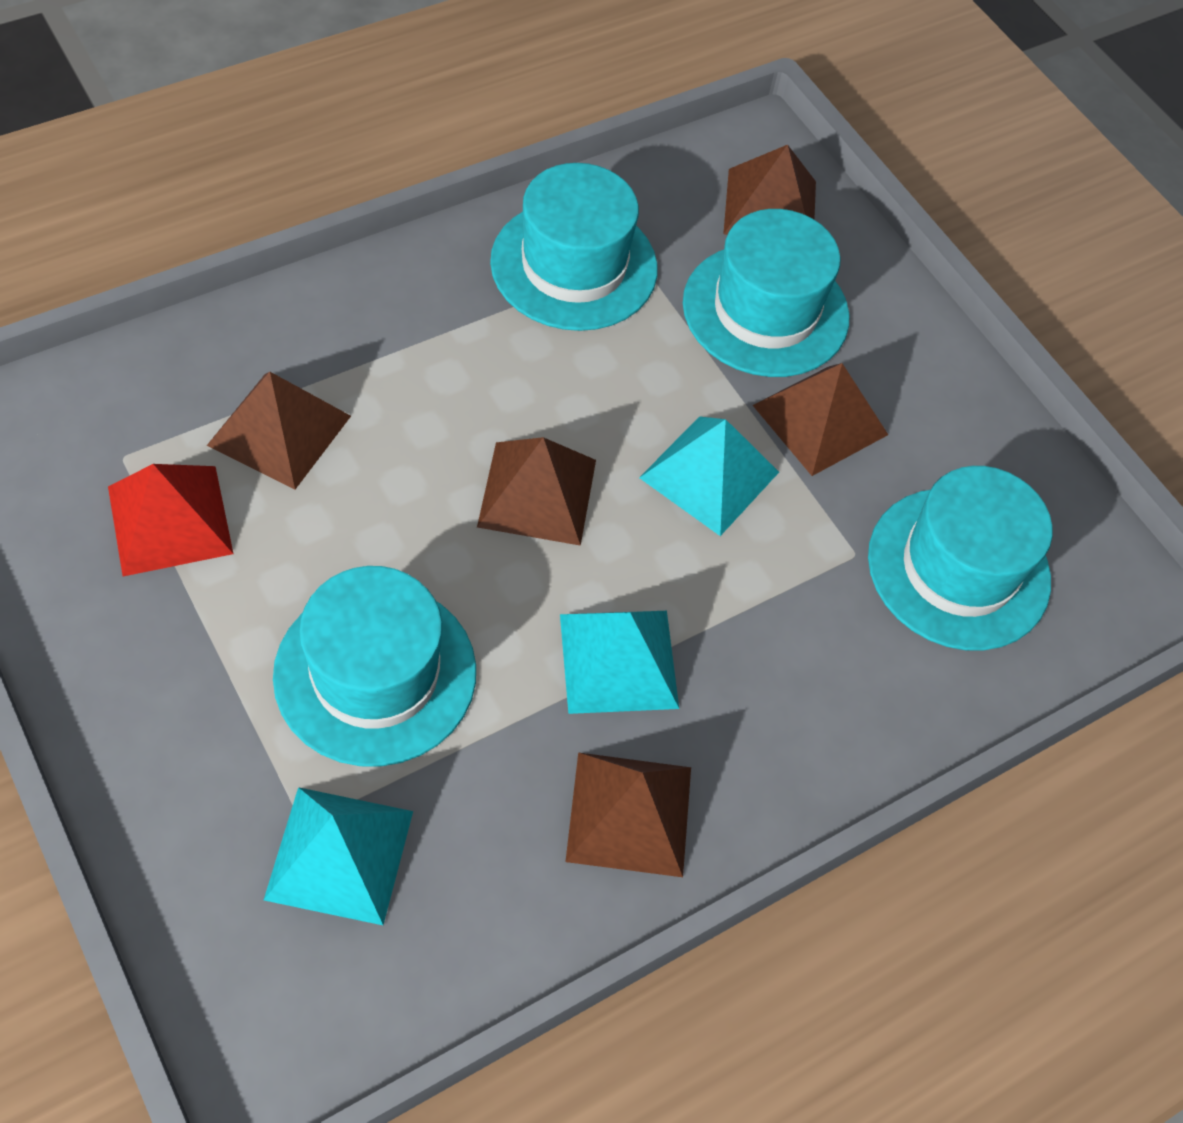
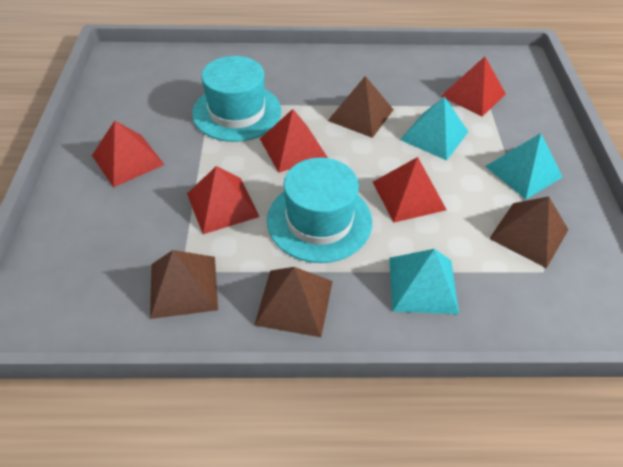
brown pyramid: [207,372,351,489] [477,437,596,546] [565,752,691,877] [723,145,816,235] [753,363,888,476] = 5 -> [150,250,218,319] [255,267,333,337] [328,76,394,138] [489,196,568,268] = 4
red pyramid: [108,464,233,576] = 1 -> [92,121,165,188] [187,166,259,234] [260,109,328,173] [373,157,447,222] [441,57,506,117] = 5
turquoise hat: [273,566,476,767] [490,163,657,331] [683,209,850,377] [868,466,1052,651] = 4 -> [192,56,282,142] [267,157,372,263] = 2

